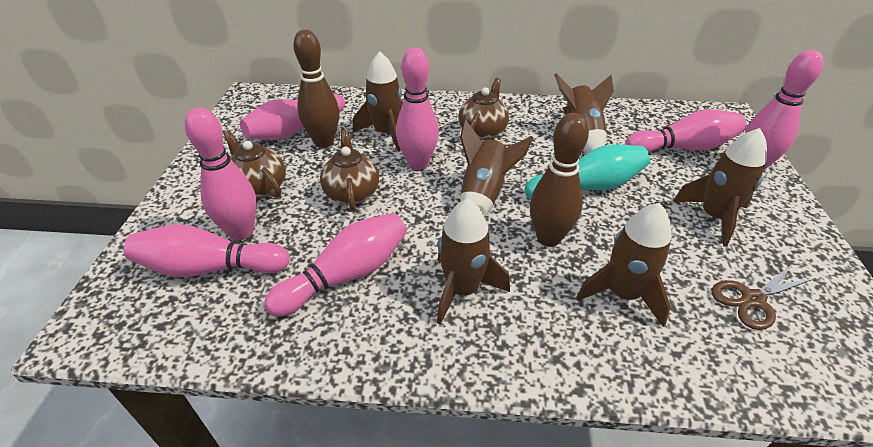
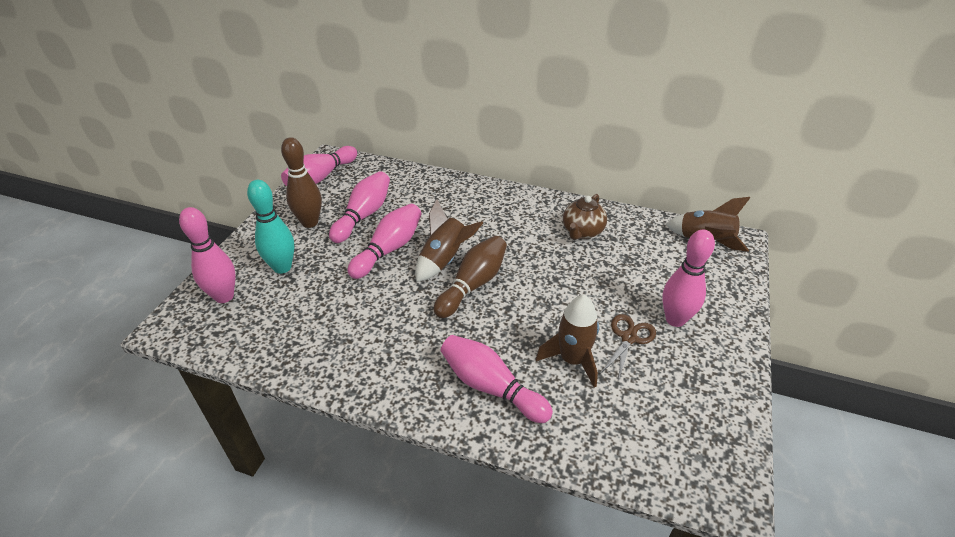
brown rocket: [353,52,403,152] [437,199,510,325] [460,119,533,216] [554,73,614,154] [576,203,672,327] [673,128,767,247] = 6 -> [415,199,483,282] [536,295,599,387] [666,197,750,252] = 3
brown teapot: [223,130,286,199] [320,130,379,211] [459,78,509,140] = 3 -> [563,194,607,240] = 1
pink bowling pin: [124,224,290,277] [185,107,257,240] [240,93,345,140] [264,213,407,317] [396,48,439,170] [625,109,747,153] [745,50,824,171] = 7 -> [179,207,236,303] [281,146,357,186] [329,171,390,243] [347,204,421,279] [440,335,553,423] [662,230,715,327] = 6

